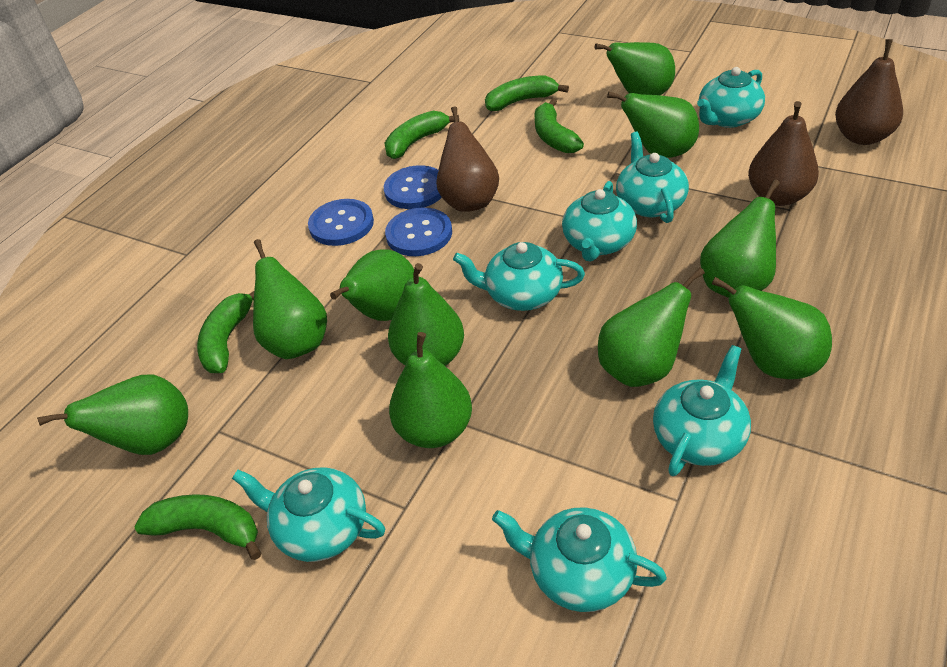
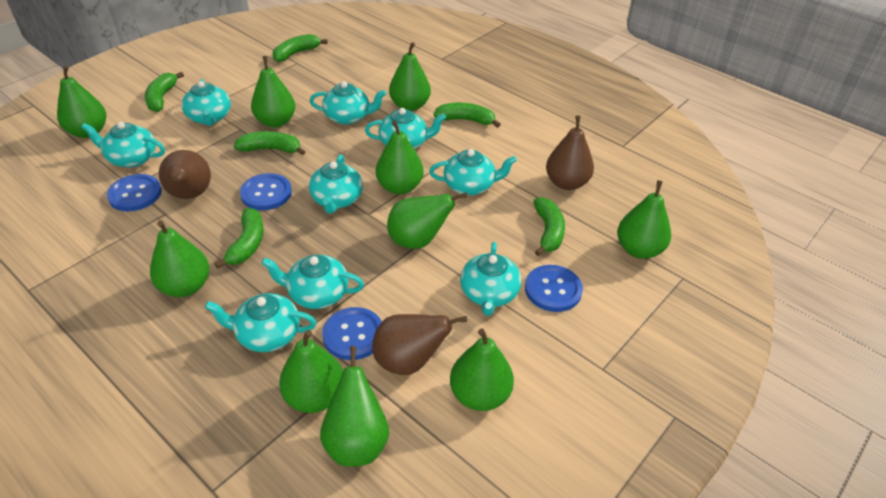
blue button: [308,199,374,246] [384,165,442,209] [385,208,452,256] = 3 -> [107,174,162,211] [240,173,292,210] [322,307,382,360] [525,265,583,312] = 4
green banana: [134,494,261,560] [197,291,254,373] [384,111,459,159] [485,76,569,111] [535,98,584,153] = 5 -> [145,72,184,112] [214,208,264,269] [234,131,305,155] [273,34,328,62] [434,103,501,128] [533,197,565,256] = 6
turquoise teapot: [232,467,385,562] [453,242,585,311] [492,507,667,612] [562,181,637,262] [616,132,689,223] [653,345,751,476] [697,67,765,128] = 7 -> [81,122,165,168] [182,79,231,126] [205,293,317,352] [261,255,364,309] [309,154,363,214] [310,81,386,125] [365,108,446,149] [429,149,517,195] [460,242,521,316] = 9

